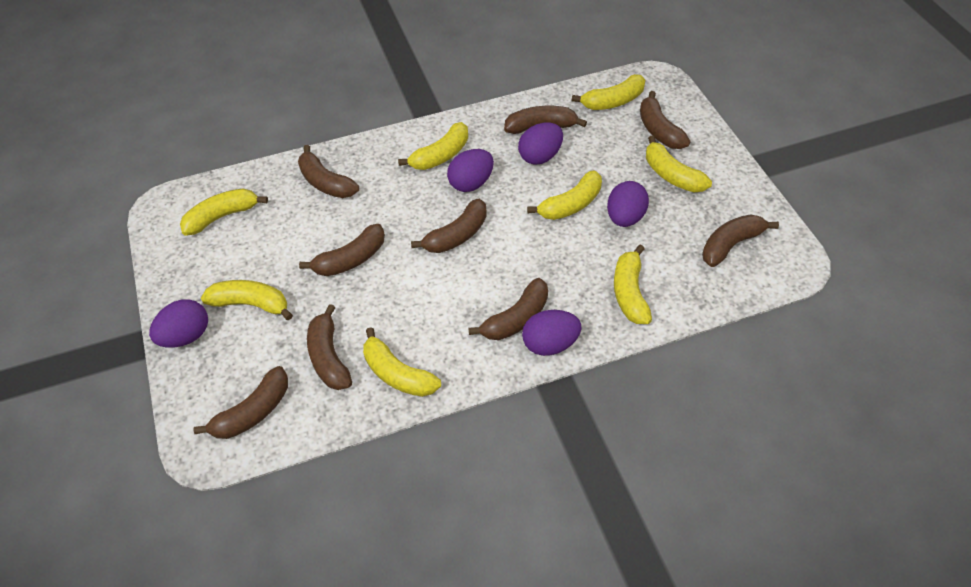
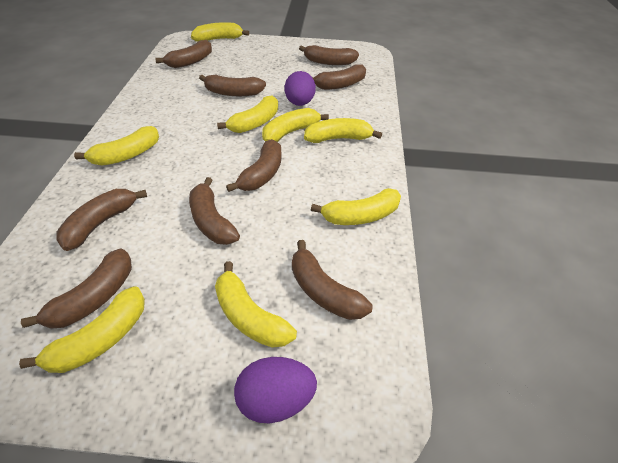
purple egg: [149,299,208,348] [447,149,494,192] [518,122,563,165] [522,310,582,356] [607,181,649,227] = 5 -> [234,357,317,423] [284,71,316,106] = 2

